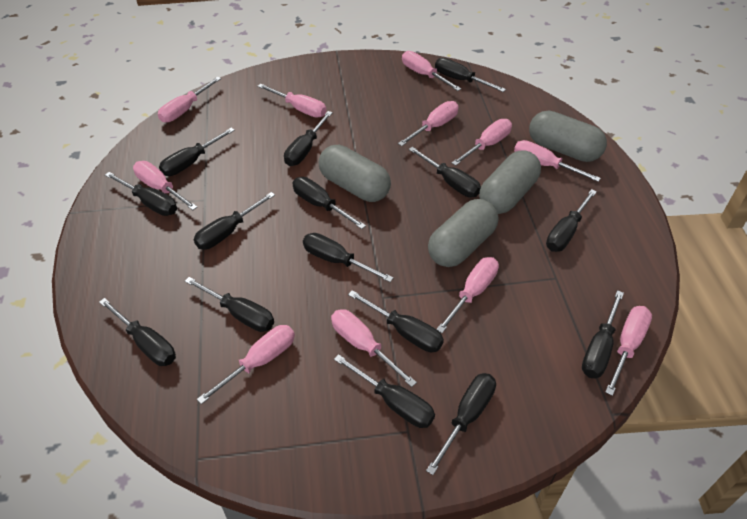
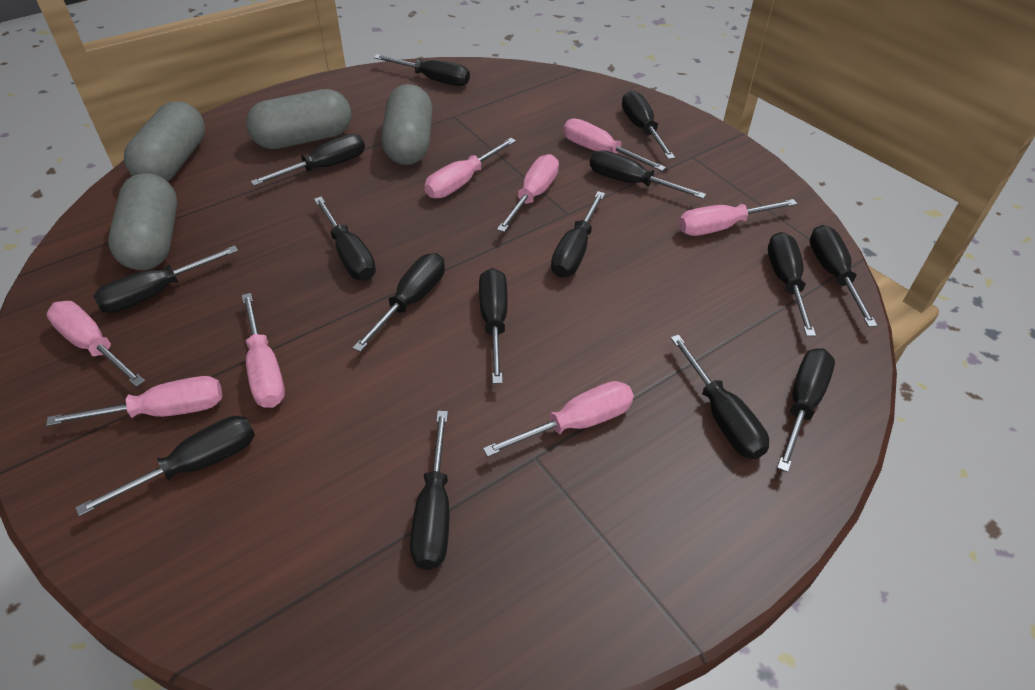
pink screwdriver: [133,161,197,210] [158,77,221,123] [197,325,295,404] [257,84,326,118] [331,309,417,387] [398,101,459,146] [402,51,461,91] [437,257,499,333] [452,119,512,166] [514,140,601,182] [605,306,652,396] = 11 -> [46,301,145,387] [46,376,222,426] [242,293,285,408] [424,138,516,198] [483,381,634,457] [497,154,559,232] [563,118,666,171] [679,199,798,236] = 8

